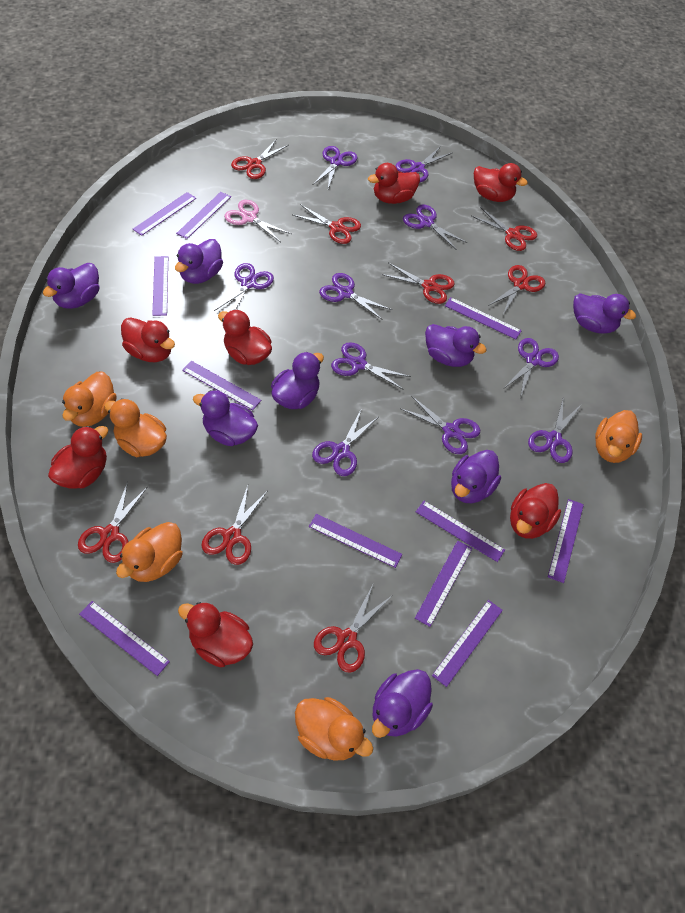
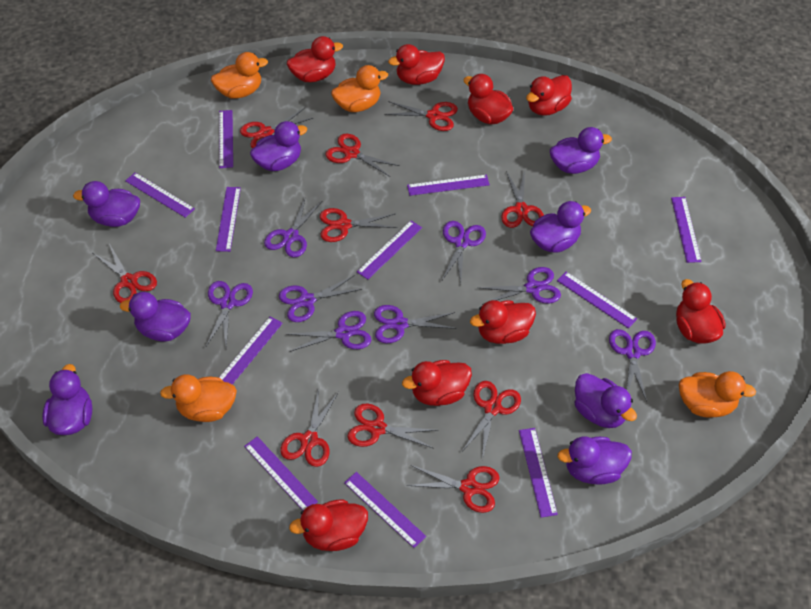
orange duck: [62,371,117,427] [104,398,167,457] [116,522,183,582] [295,697,373,760] [595,410,642,463] = 5 -> [160,374,237,422] [211,52,268,99] [331,65,388,112] [679,371,756,417] = 4
pink scissors: [224,200,291,242] = 1 -> none = 0
purple scissors: [214,263,274,311] [312,408,378,476] [313,146,357,189] [319,273,392,320] [331,342,411,390] [395,146,452,183] [400,396,480,454] [403,204,467,250] [503,338,559,398] [528,399,581,463] = 10 -> [206,281,253,347] [264,196,322,257] [279,275,362,322] [286,311,371,352] [374,305,457,343] [442,221,486,282] [479,267,561,305] [609,329,656,402] = 8
red duck: [48,426,108,488] [121,317,175,362] [178,602,253,668] [218,309,272,365] [368,163,420,204] [474,163,528,202] [510,483,561,539] = 7 -> [287,36,343,82] [289,499,368,551] [388,44,445,85] [402,360,472,406] [464,74,514,125] [470,300,536,344] [526,75,572,116] [676,279,726,344] = 8
red scissors: [78,481,147,563] [201,486,267,565] [231,140,289,179] [293,204,361,244] [314,585,392,673] [381,263,455,304] [471,207,537,251] [488,265,545,314] = 8 -> [93,243,157,303] [240,108,313,149] [280,388,339,467] [320,208,397,242] [326,134,400,177] [347,403,437,449] [384,101,458,131] [406,465,499,513] [463,381,521,460] [501,170,544,228] = 10

